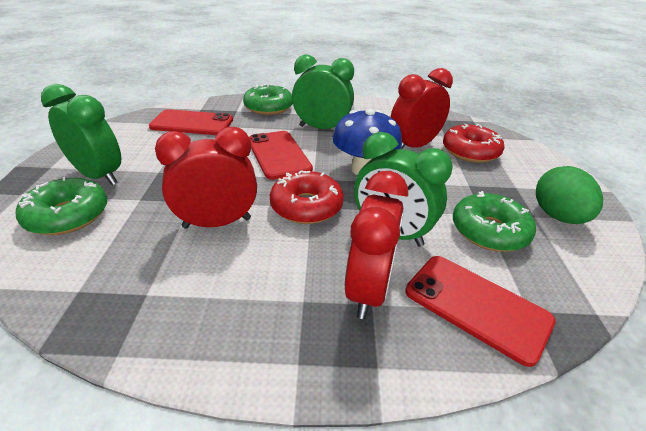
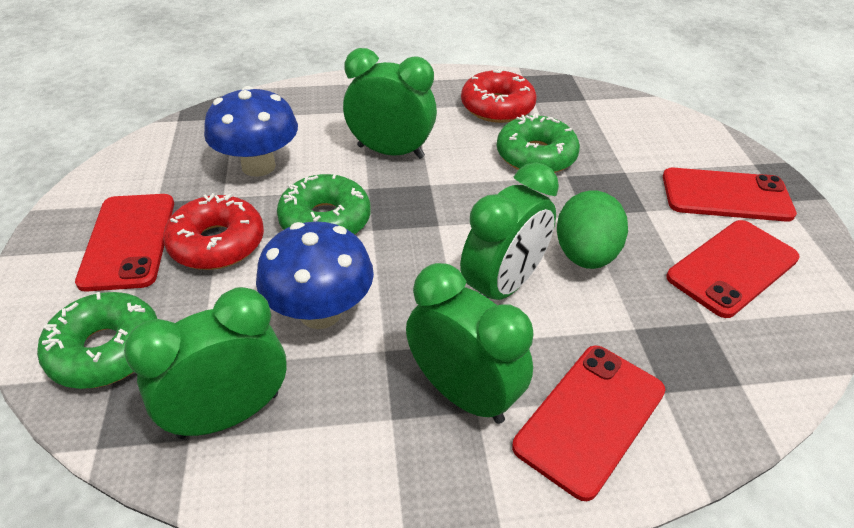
blue mushroom: [332,109,402,175] = 1 -> [204,86,298,177] [256,221,374,329] = 2
green clock: [41,84,121,185] [292,54,354,129] [354,132,453,247] = 3 -> [124,287,287,439] [343,48,437,159] [406,263,534,424] [460,162,559,300] = 4
red clock: [155,127,257,229] [345,171,408,319] [391,68,453,149] = 3 -> none = 0
red phone: [149,109,233,135] [249,131,313,180] [405,256,556,367] = 3 -> [75,194,174,292] [512,345,665,501] [663,168,797,222] [666,220,800,318] = 4

